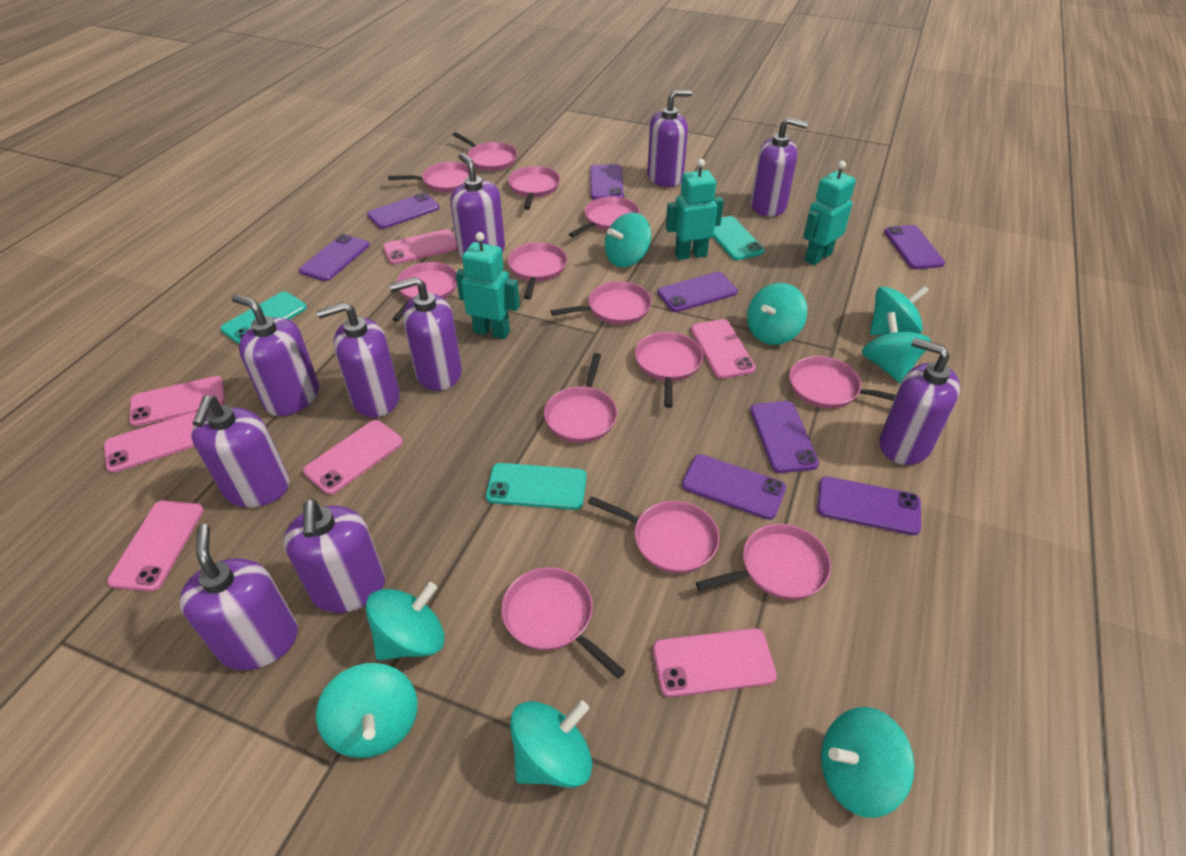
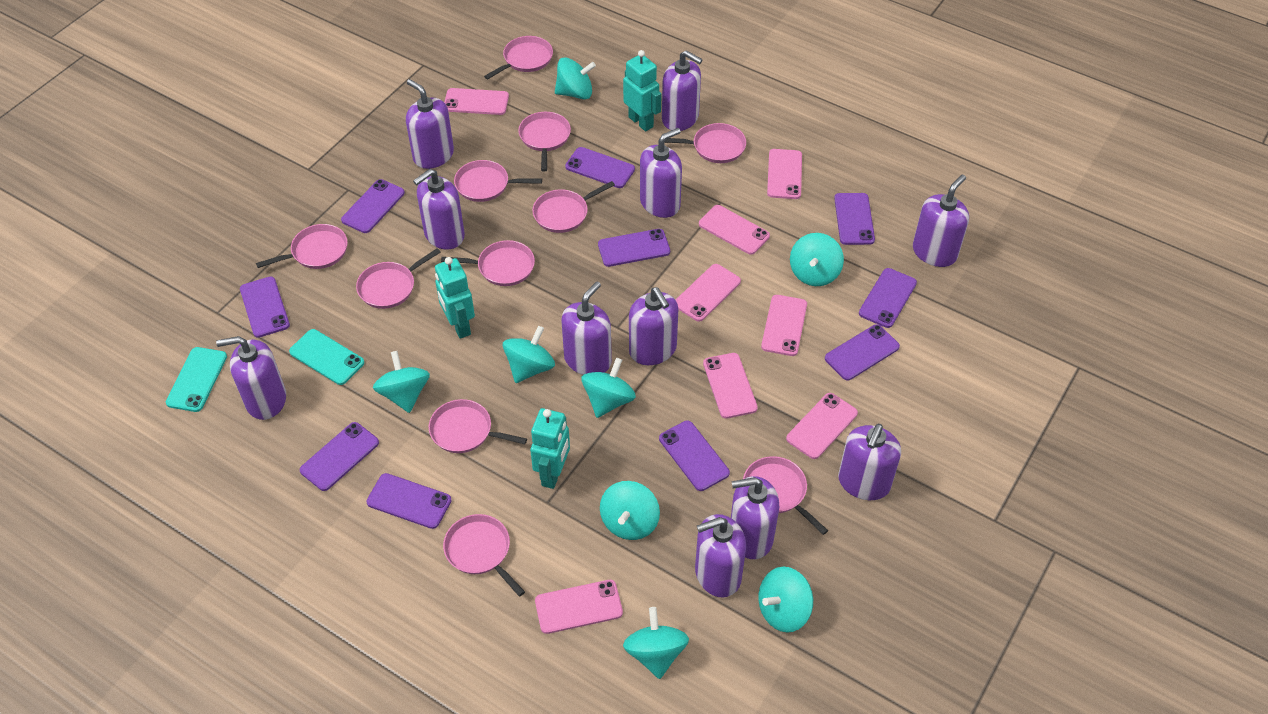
pink pan: [388,162,469,193] [392,262,457,321] [453,132,518,171] [501,567,625,679] [508,166,560,210] [508,242,567,300] [544,353,617,443] [551,281,652,325] [569,197,640,237] [588,496,720,573] [635,332,703,408] [696,524,831,600] [789,356,896,409] = 13 -> [256,224,348,269] [356,248,441,309] [429,399,527,453] [441,240,535,286] [443,514,525,597] [454,160,542,202] [484,36,553,79] [518,112,571,172] [532,181,615,233] [665,123,746,163] [743,456,828,535] = 11
pink phone: [104,412,197,473] [107,500,204,592] [129,376,225,427] [303,420,403,495] [383,229,457,265] [653,628,777,697] [691,319,756,379] = 7 -> [444,88,509,115] [535,580,623,634] [676,264,741,322] [699,205,770,255] [703,353,758,419] [761,295,807,356] [767,149,802,199] [786,393,858,459] = 8
purple phone: [299,234,369,281] [367,193,440,229] [590,165,624,200] [657,272,738,312] [682,454,786,520] [750,401,819,473] [817,476,921,535] [884,225,945,269] = 8 -> [240,277,290,338] [300,422,379,491] [341,179,405,233] [366,473,452,529] [565,147,635,188] [598,229,670,267] [659,420,730,491] [825,324,900,380] [834,193,875,245] [859,268,917,328] = 10
purple soap dispenser: [179,524,298,670] [191,396,290,507] [232,294,319,416] [283,499,385,613] [317,302,400,418] [390,277,462,391] [450,153,505,258] [647,90,692,187] [751,117,808,217] [879,338,960,465] = 10 -> [216,336,286,420] [406,79,454,169] [413,169,465,249] [561,281,612,375] [629,287,678,365] [640,128,682,218] [662,50,703,131] [695,514,746,597] [731,476,779,559] [838,424,901,500] [913,175,969,267] = 11
turquoise phone: [220,292,307,344] [486,463,587,510] [713,216,765,260] = 3 -> [166,347,227,412] [289,329,364,385] = 2

